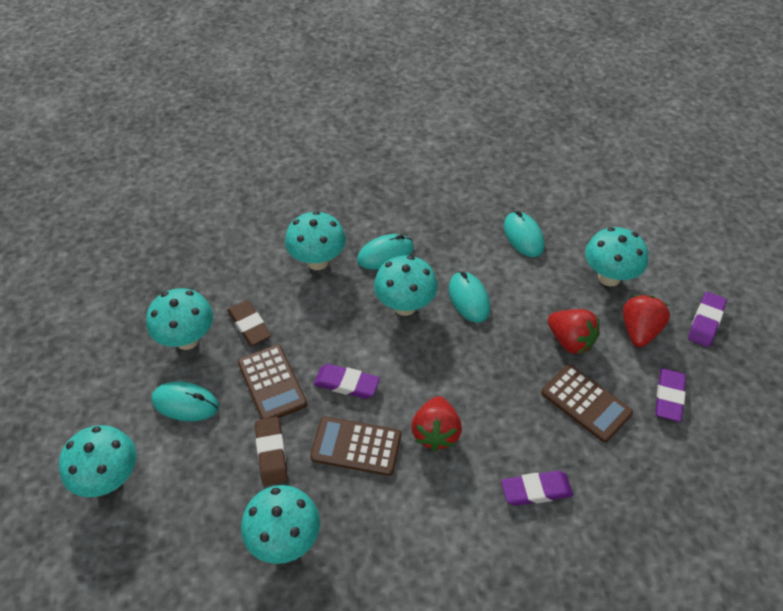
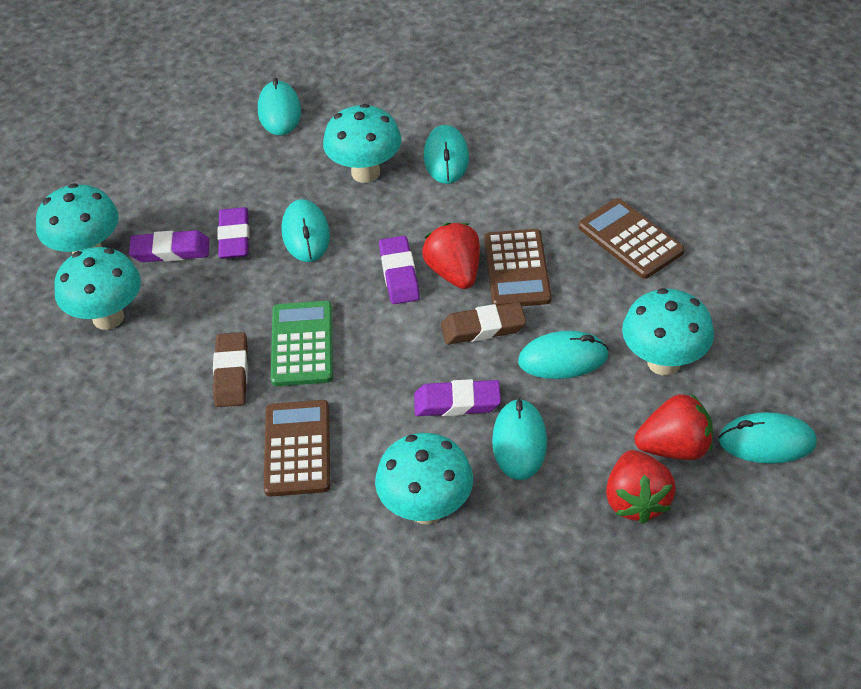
green calculator: none = 0 -> [271,301,333,386] = 1
turquoise mouse: [151,382,219,421] [357,234,414,269] [449,271,490,323] [504,211,544,257] = 4 -> [258,78,301,135] [282,199,330,262] [424,125,469,184] [492,398,547,480] [518,331,609,379] [719,412,817,464] = 6
turquoise mushroom: [59,425,137,497] [146,288,213,350] [241,485,320,564] [285,211,346,270] [374,255,438,316] [585,227,648,286] = 6 -> [36,183,119,254] [54,247,141,330] [323,104,402,183] [375,433,473,524] [622,288,714,375] = 5

